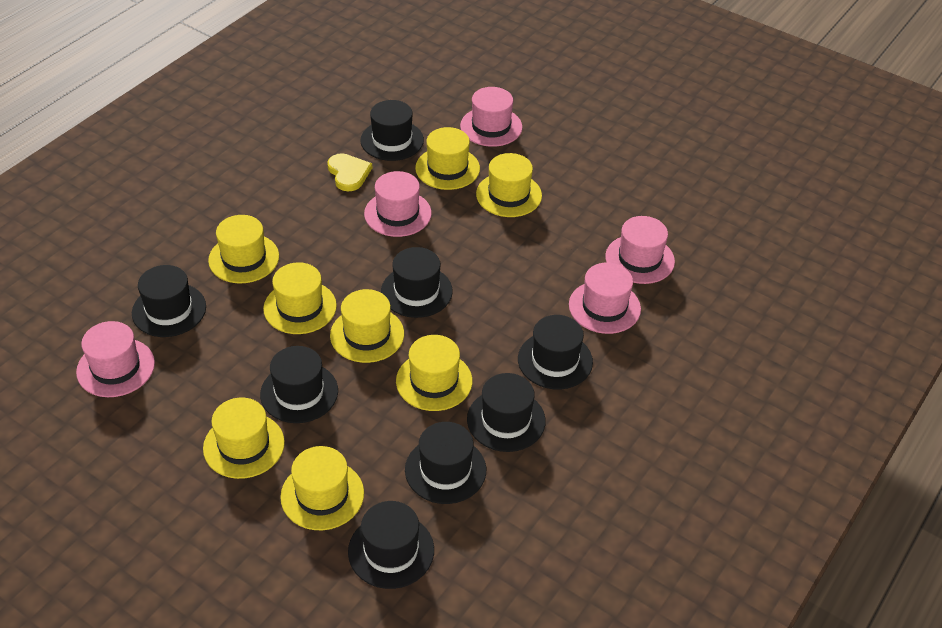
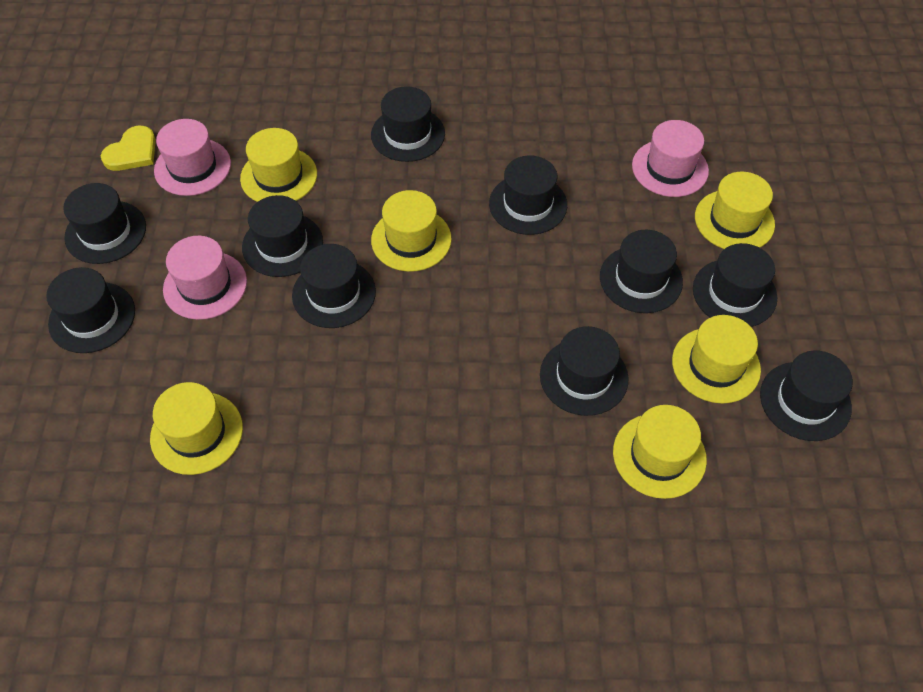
black hat: [132,265,206,337] [260,346,338,423] [348,501,434,589] [360,100,424,161] [381,247,453,318] [405,422,486,504] [467,373,546,452] [518,315,593,390] = 8 -> [46,267,135,353] [63,183,146,264] [242,195,323,277] [292,244,376,328] [371,86,445,162] [489,155,567,235] [540,326,629,416] [600,230,683,313] [693,243,777,327] [760,351,853,441] = 10
pink hat: [76,321,155,397] [364,171,432,237] [460,87,523,147] [569,263,641,334] [605,216,675,284] = 5 -> [154,119,231,196] [163,236,247,320] [632,120,709,197] = 3
yellow hat: [203,397,285,479] [208,215,279,283] [263,262,337,334] [280,446,364,530] [330,289,404,363] [396,335,472,411] [415,127,480,190] [476,153,542,217] = 8 -> [150,382,243,475] [240,128,317,202] [371,190,452,272] [613,405,707,499] [672,315,761,404] [695,172,775,249] = 6

